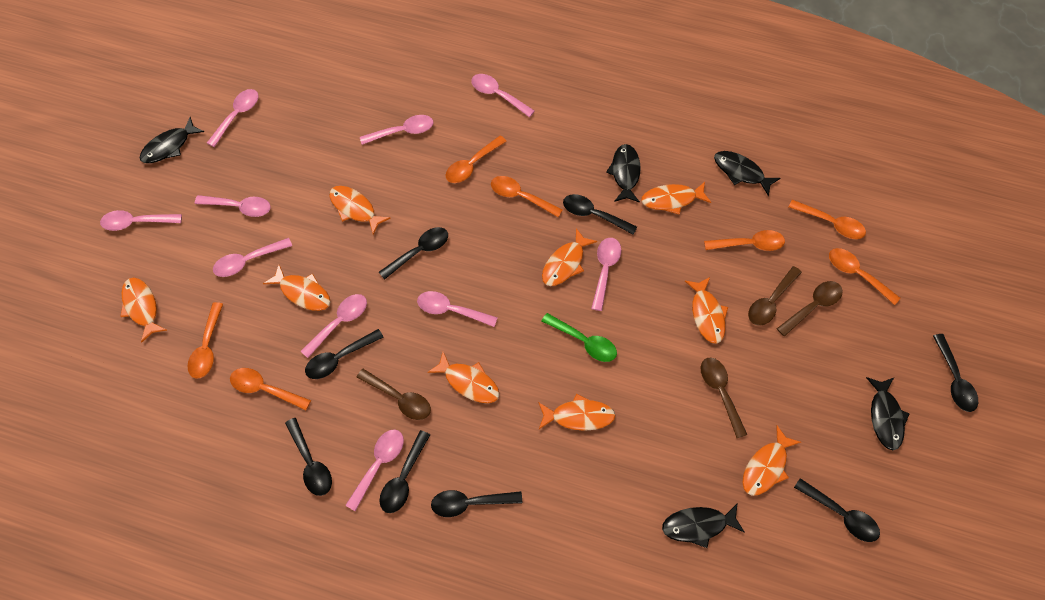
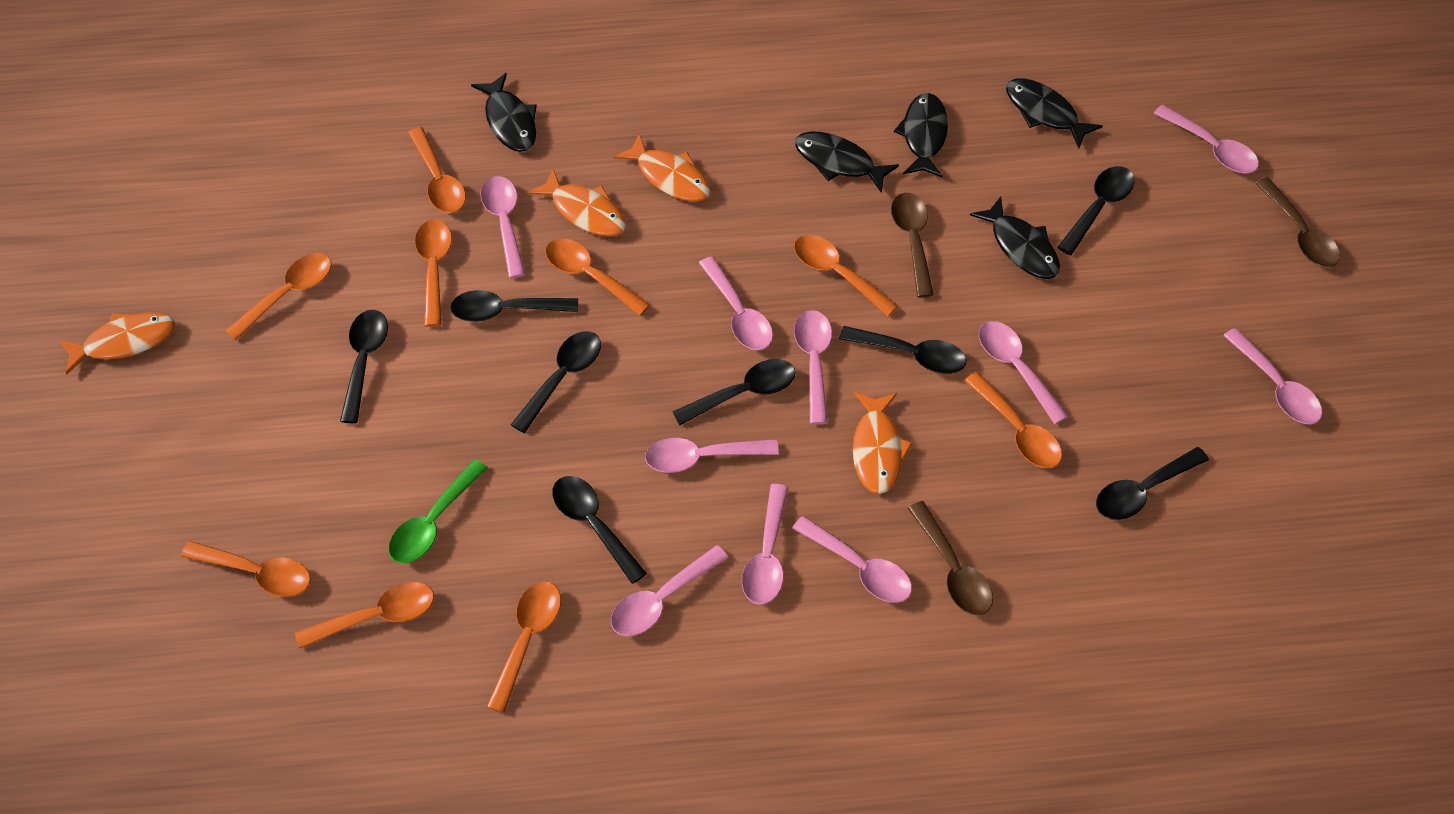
brown spoon: [356,369,431,420] [700,357,747,438] [748,266,802,326] [777,281,843,337] = 4 -> [891,192,934,297] [908,501,993,615] [1256,177,1340,268] = 3
orange fish: [120,278,168,343] [263,265,331,311] [329,186,391,235] [427,352,500,403] [538,393,616,431] [542,228,597,286] [641,182,711,215] [685,277,728,344] [742,425,801,496] = 9 -> [58,312,175,374] [528,169,626,236] [614,134,711,202] [853,392,912,494] = 4
orange spoon: [187,302,223,379] [230,368,311,410] [446,135,507,183] [491,176,563,217] [704,230,785,251] [788,200,866,239] [829,248,900,305] = 7 -> [181,541,311,597] [225,253,332,340] [295,582,434,649] [408,127,466,213] [415,220,452,327] [486,581,561,713] [545,239,650,316] [794,235,898,316] [964,372,1062,468] = 9

